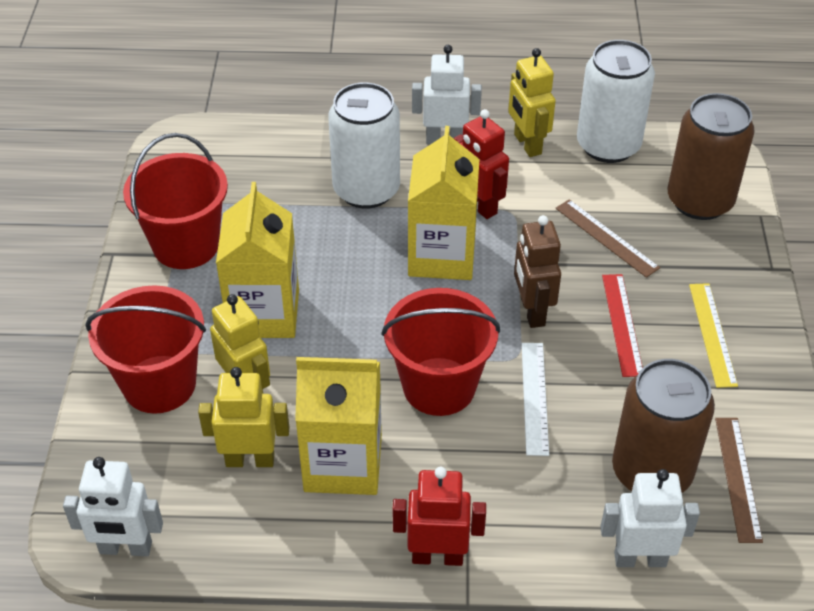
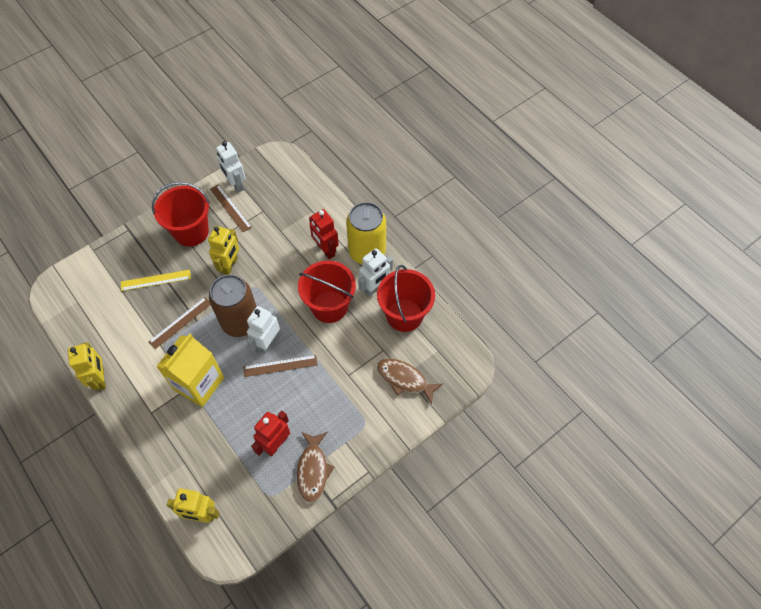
brown can: [612,359,715,493] [668,93,755,220] = 2 -> [209,274,257,337] = 1
brown fish: none = 0 -> [297,432,334,503] [377,359,443,405] = 2
brown robot: [514,215,561,328] = 1 -> none = 0
brown ruler: [556,199,660,278] [715,418,763,543] = 2 -> [149,297,211,349] [210,184,252,232] [243,355,318,377] = 3
red ruler: [602,274,643,377] = 1 -> none = 0
white can: [328,82,400,209] [577,40,655,163] = 2 -> none = 0
white ruler: [522,343,549,456] = 1 -> none = 0
yellow can: none = 0 -> [346,202,386,264] = 1
yellow carton: [216,182,299,338] [295,357,382,495] [408,126,480,280] = 3 -> [156,334,224,407] = 1

